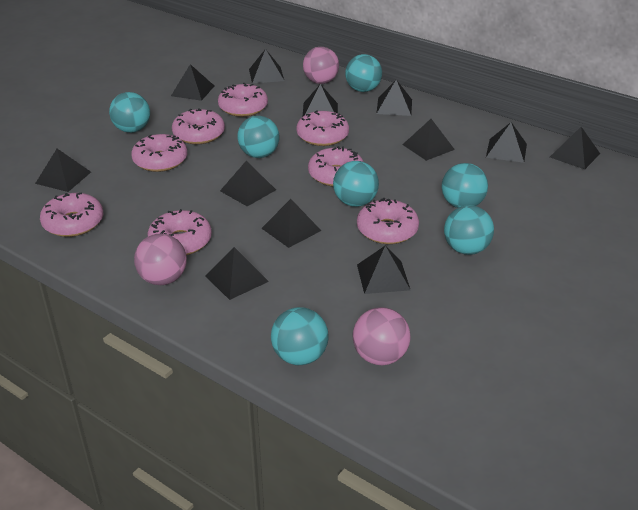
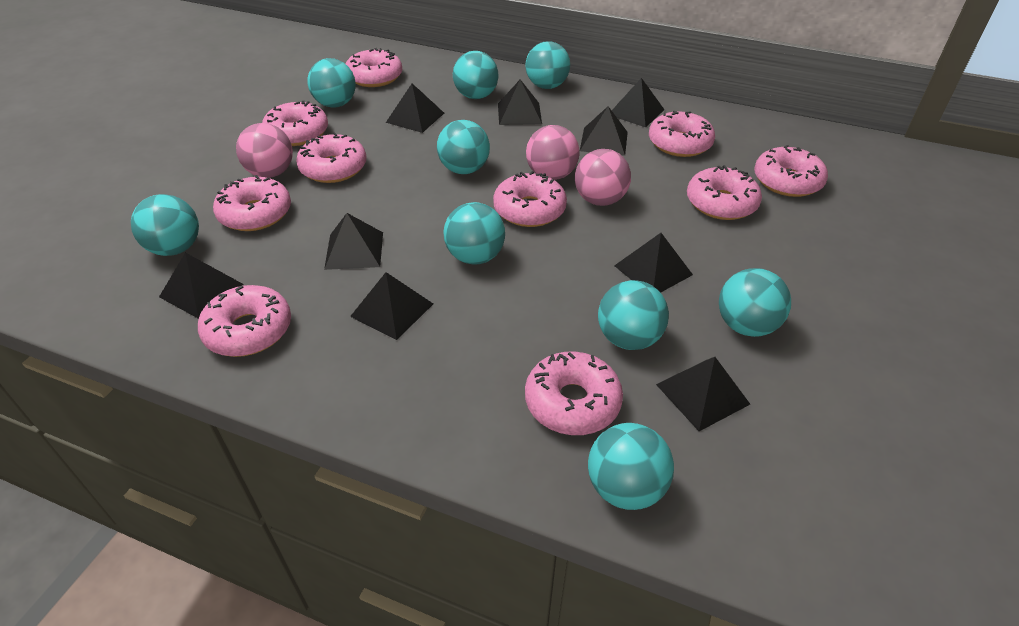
black pyramid: [35,149,91,192] [171,64,214,101] [205,247,269,300] [220,161,276,207] [249,49,284,83] [261,199,321,248] [303,84,338,116] [357,246,410,294] [376,80,412,116] [402,119,455,161] [486,122,527,163] [550,127,600,169] = 12 -> [159,253,244,319] [324,213,383,270] [350,272,433,340] [386,84,444,133] [498,79,542,125] [580,106,628,156] [612,78,664,127] [614,233,693,293] [656,357,750,431] = 9
pink donut: [40,192,103,237] [131,134,187,172] [147,209,212,255] [172,108,225,144] [218,83,268,117] [296,110,349,146] [308,146,363,186] [357,198,419,244] = 8 -> [198,285,291,357] [213,175,291,231] [262,101,328,146] [296,133,366,183] [346,48,402,87] [493,171,567,227] [525,352,623,435] [649,111,715,157] [687,165,762,220] [754,145,828,197] = 10
turquoise ball: [109,92,150,133] [237,116,280,158] [271,307,329,365] [333,161,379,207] [345,54,382,92] [441,163,488,208] [444,205,494,255] = 7 -> [131,194,199,256] [307,58,356,107] [437,120,490,174] [443,202,505,265] [453,51,498,99] [525,41,570,89] [588,423,674,510] [598,280,669,350] [719,268,791,337] = 9

